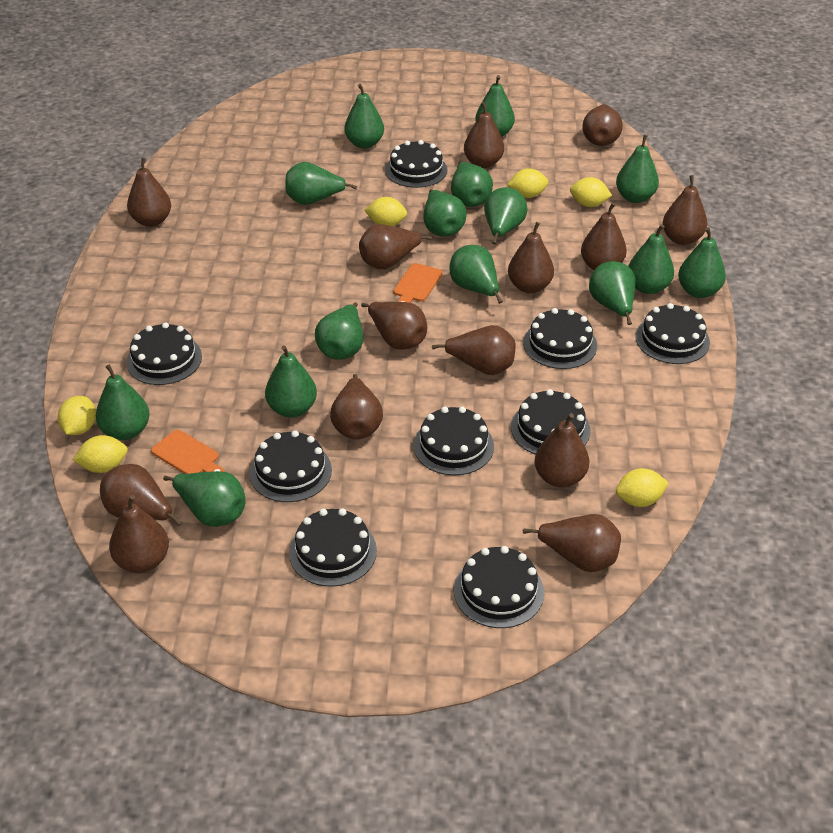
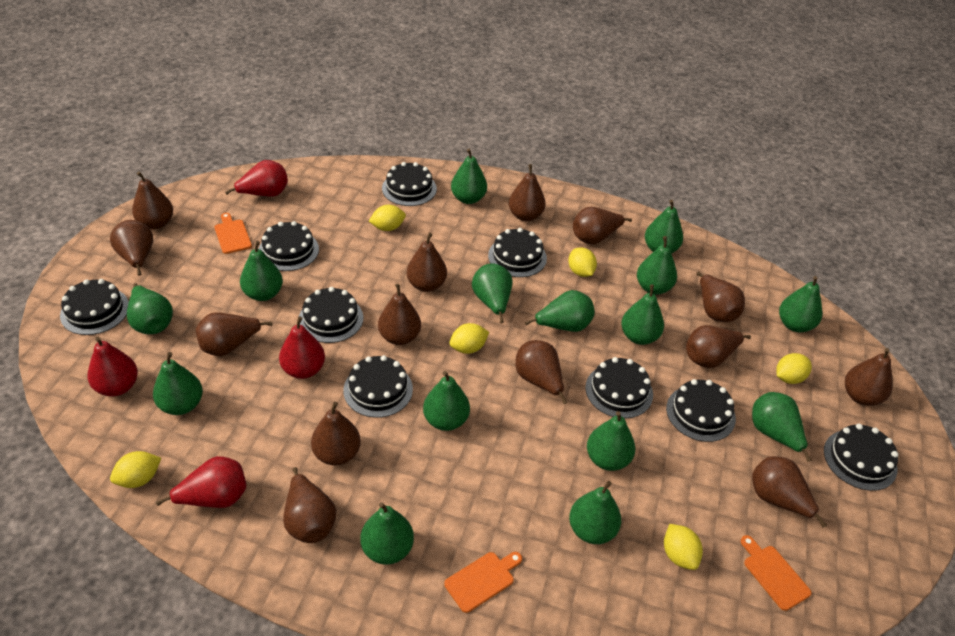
orange cutting board: [151,430,225,474] [393,263,442,303] = 2 -> [214,213,252,254] [444,552,522,613] [741,535,811,611] = 3
red pear: none = 0 -> [88,337,138,396] [156,456,246,508] [225,160,288,197] [279,317,325,379] = 4

